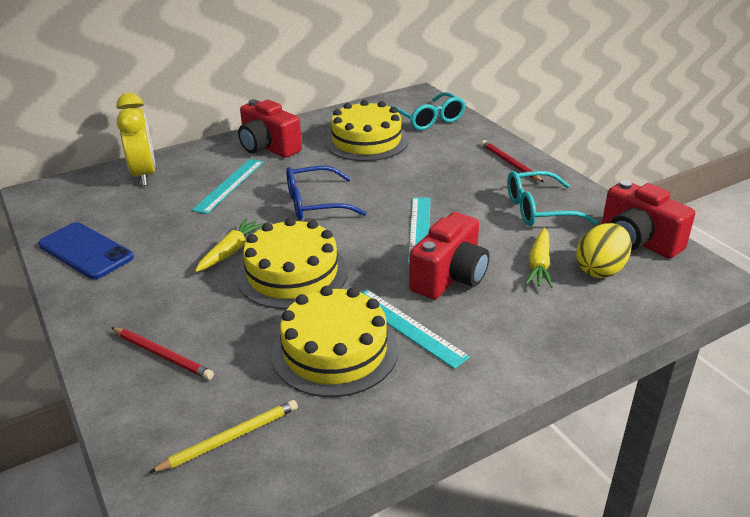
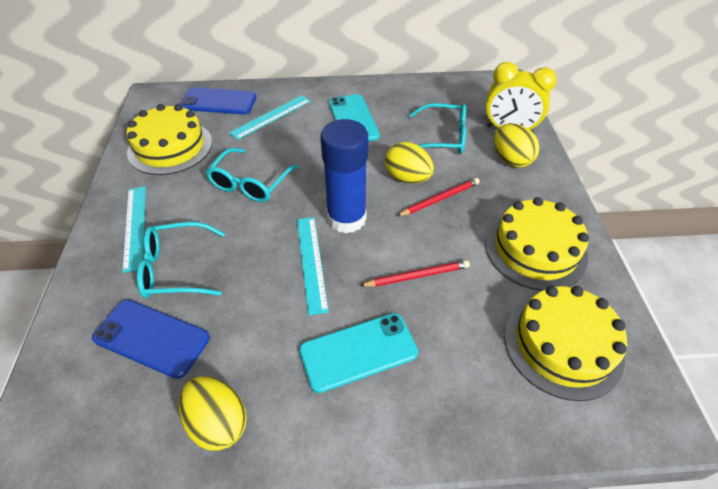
blue glasses: [286,166,367,220] = 1 -> none = 0
blue glue stick: none = 0 -> [320,119,368,233] = 1
blue phone: [38,222,134,279] = 1 -> [92,300,210,379] [180,87,257,115] = 2
red camera: [238,99,302,158] [409,212,489,299] [602,180,695,259] = 3 -> none = 0
turquoise glasses: [389,92,466,130] [507,171,597,226] = 2 -> [137,222,225,298] [206,148,299,202] [409,103,466,154] = 3
turquoise phone: none = 0 -> [299,313,418,393] [329,94,380,141] = 2
yellow carrot: [195,218,265,272] [525,228,553,288] = 2 -> none = 0
yellow egg: [576,223,632,278] = 1 -> [179,376,247,451] [385,142,434,184] [494,123,540,168] = 3
yellow pencil: [149,400,298,473] = 1 -> none = 0

